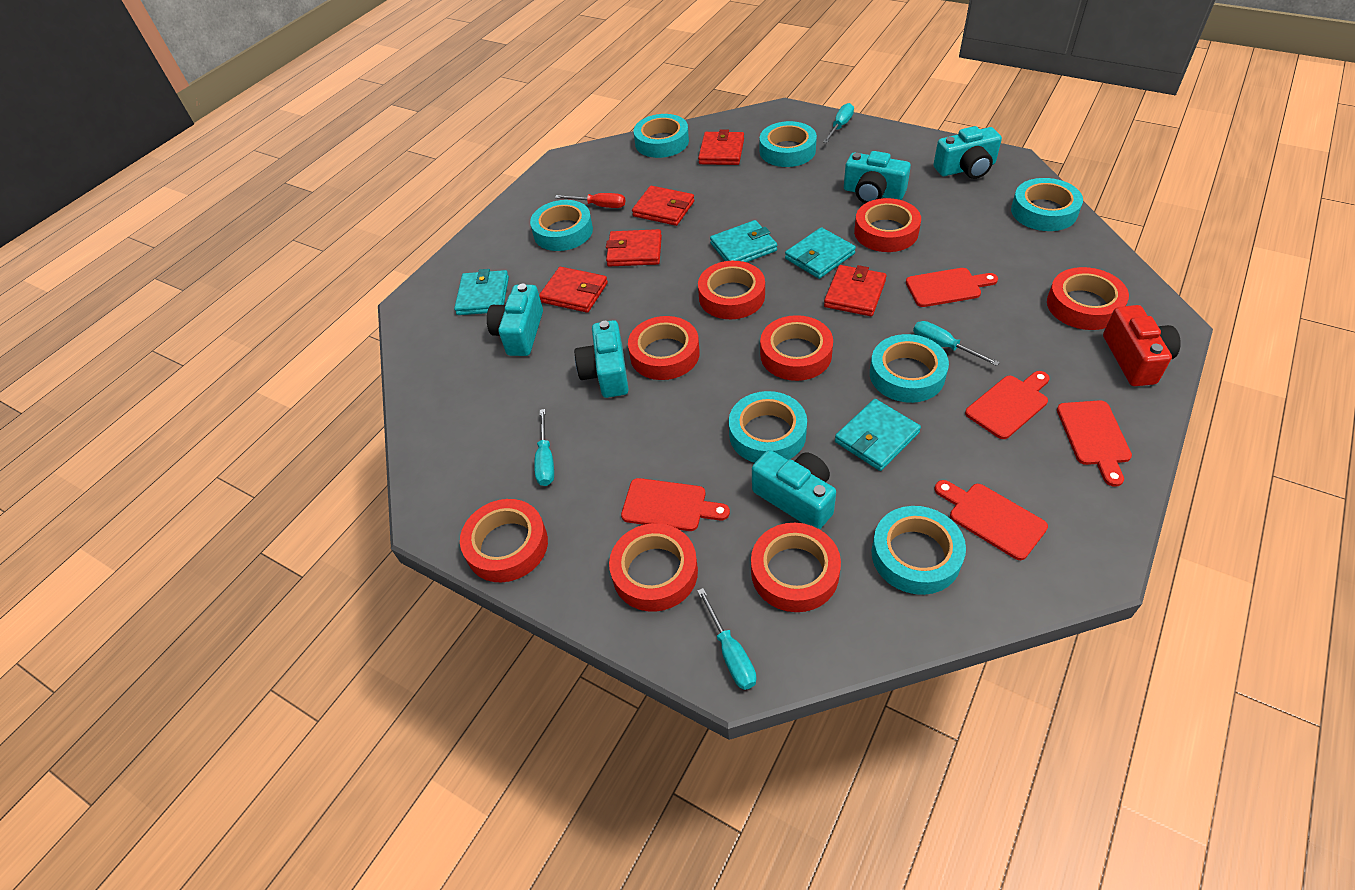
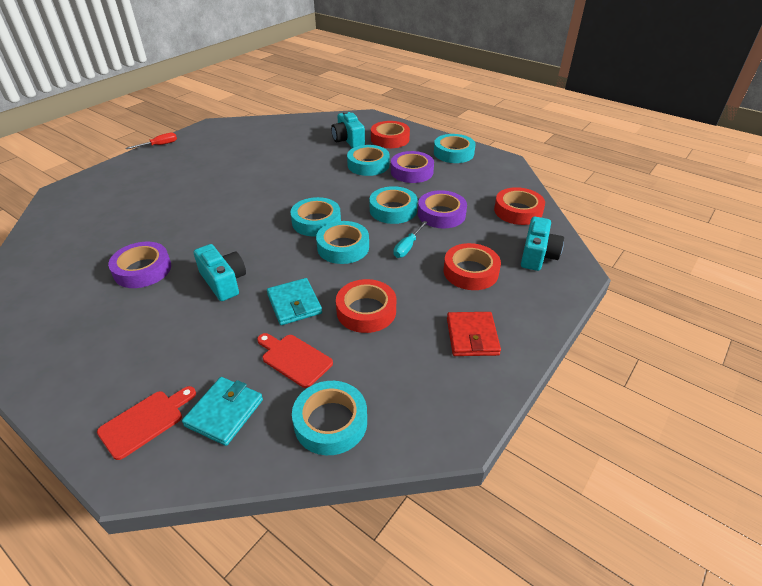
purple tape: none = 0 -> [108,242,171,288] [391,151,434,183] [418,190,467,228] = 3
red camera: [1103,305,1181,386] = 1 -> none = 0
red cutting board: [621,478,730,531] [906,268,998,307] [935,480,1048,560] [965,371,1050,439] [1057,400,1132,487] = 5 -> [97,386,196,460] [257,333,333,388] = 2
red tape: [460,499,548,582] [609,523,698,612] [628,316,700,380] [698,261,765,319] [751,523,841,612] [760,315,833,381] [854,198,921,252] [1047,267,1129,330] = 8 -> [336,279,396,333] [371,121,410,148] [443,243,501,290] [494,187,545,225] = 4
red wallet: [539,267,608,313] [606,229,662,266] [632,186,694,226] [698,129,744,165] [824,265,887,316] = 5 -> [447,312,501,356] = 1
turquoise camera: [487,284,543,356] [575,320,629,398] [752,450,836,529] [844,151,911,203] [933,126,1002,179] = 5 -> [194,244,246,301] [331,111,365,148] [521,217,564,271] = 3
turquoise screwdriver: [534,409,554,486] [697,588,756,690] [823,103,854,143] [913,321,1000,366] = 4 -> [393,221,427,258] = 1
turquoise tape: [530,200,593,251] [634,114,689,158] [729,391,807,463] [760,121,817,167] [870,334,949,403] [872,506,966,595] [1011,178,1083,231] = 7 -> [290,197,341,237] [292,381,367,455] [316,221,369,264] [347,145,390,176] [369,186,418,224] [434,134,475,163] = 6
turquoise wallet: [454,269,509,315] [710,220,777,262] [785,227,856,279] [835,399,921,471] = 4 -> [182,377,263,446] [267,278,322,325] = 2

